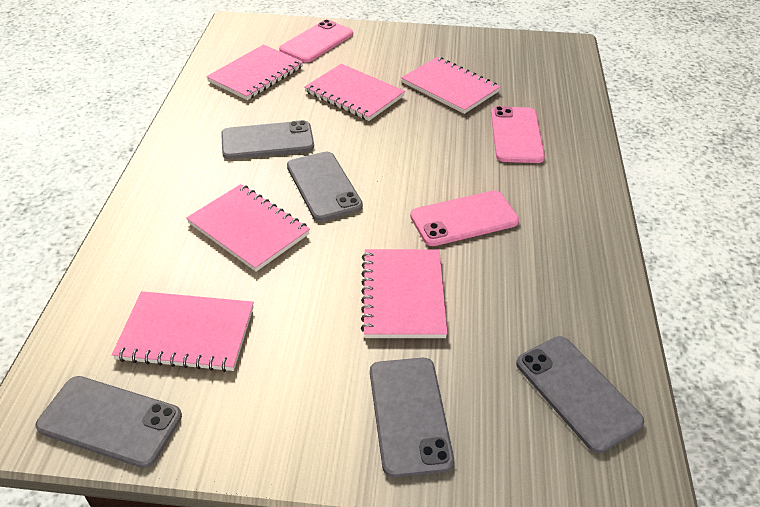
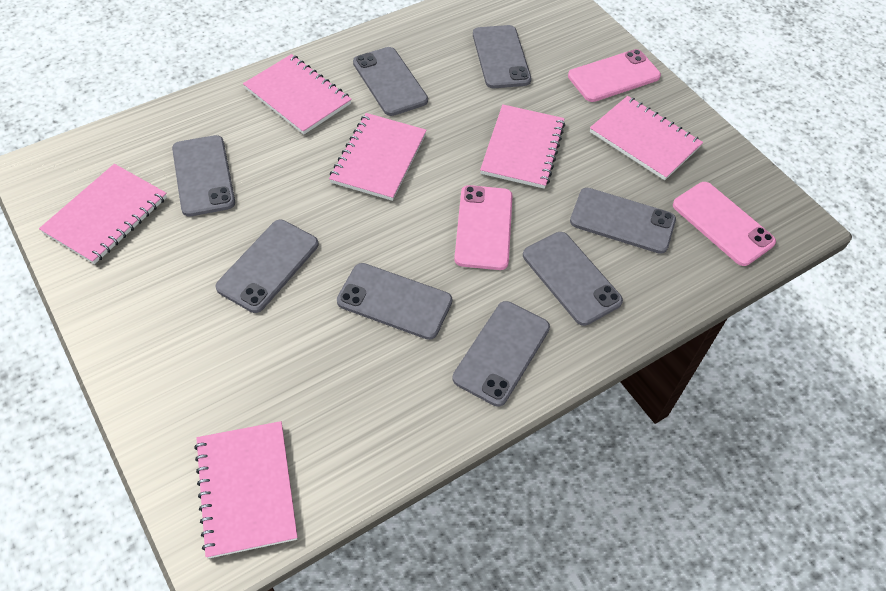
grey phone: [36,376,182,468] [221,120,314,159] [287,152,363,221] [370,358,454,477] [516,336,645,453] = 5 -> [172,135,235,217] [216,220,318,313] [337,263,452,340] [353,47,428,116] [452,301,550,407] [473,25,531,88] [523,232,623,326] [570,188,676,254] = 8

